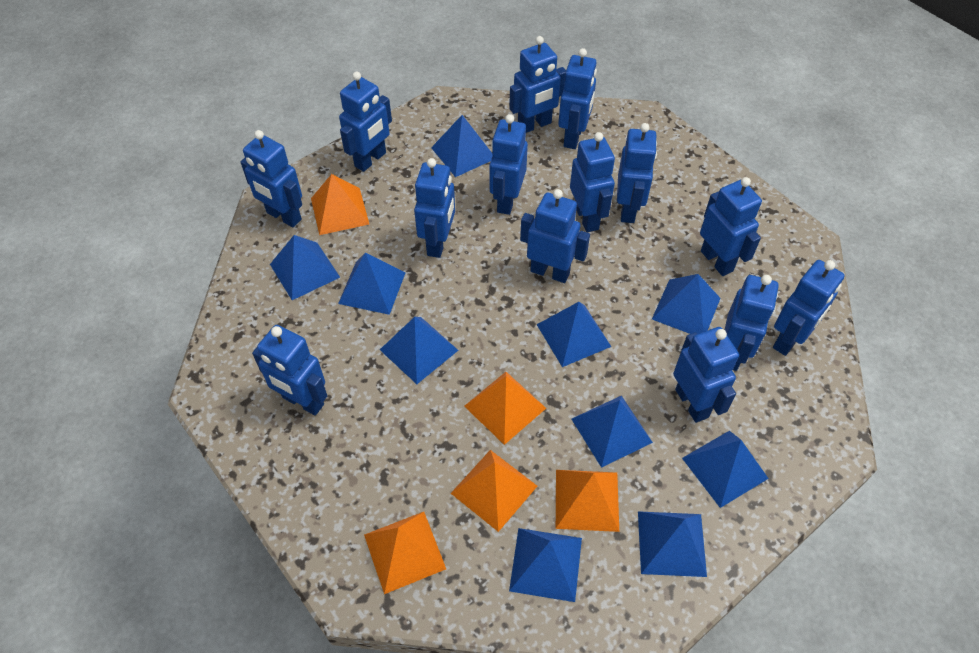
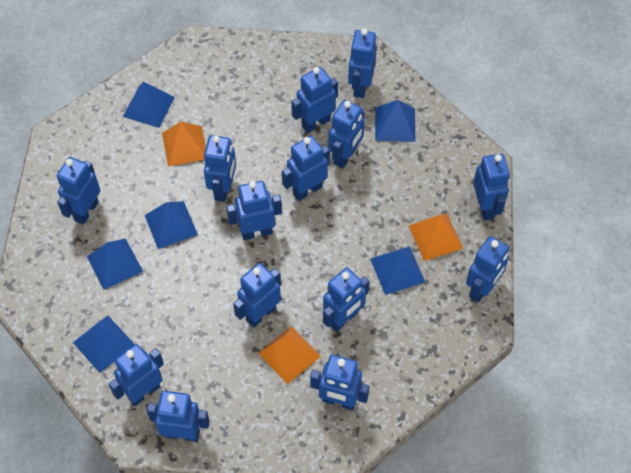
blue pyramid: [270,235,340,300] [338,253,406,315] [380,317,458,384] [431,115,493,177] [509,528,582,602] [536,302,612,367] [572,395,653,468] [638,511,707,577] [652,274,720,334] [682,431,769,508] = 10 -> [73,315,134,373] [87,238,143,290] [123,82,175,128] [144,201,198,249] [370,246,425,295] [375,100,416,142] = 6
orange pyramid: [311,174,369,235] [364,512,446,594] [451,450,537,532] [464,372,546,445] [556,470,619,532] = 5 -> [162,122,206,166] [258,326,321,384] [409,214,463,261] = 3

